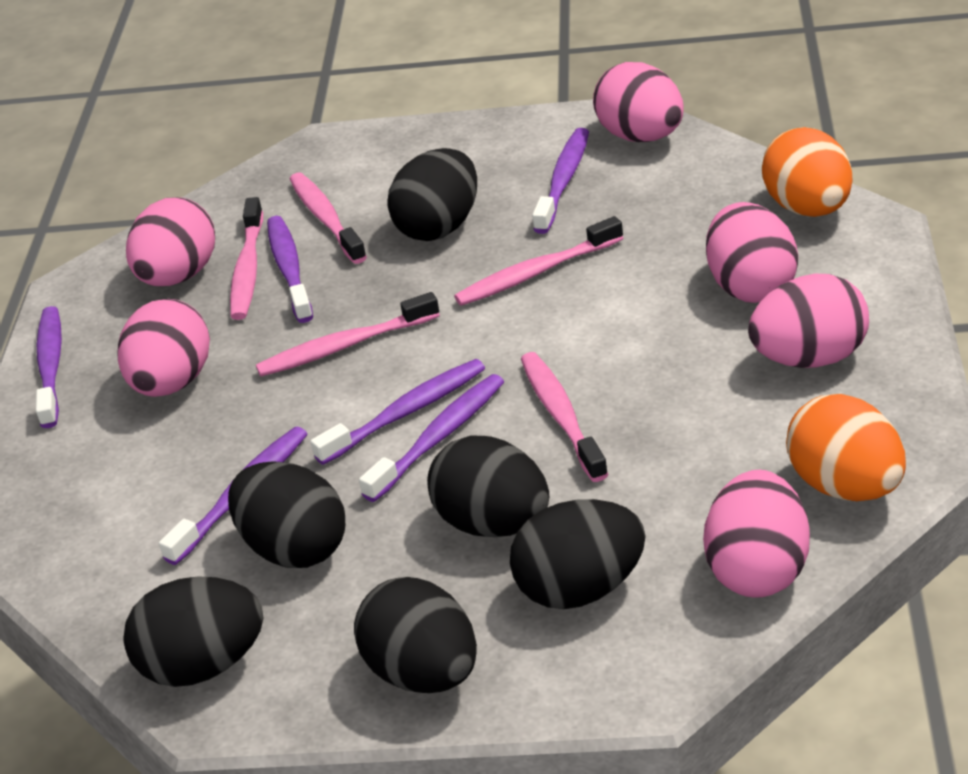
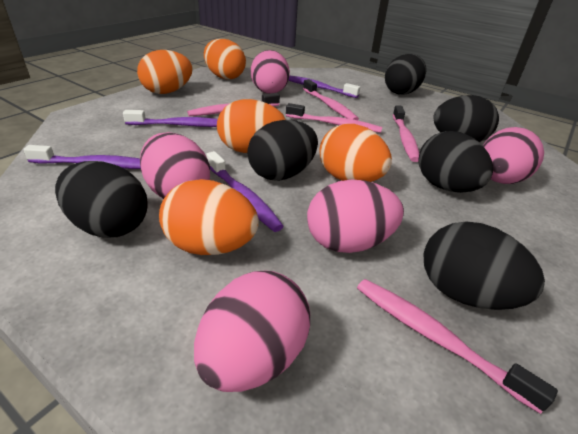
orange egg: [762,127,853,217] [786,394,906,501] = 2 -> [137,50,193,94] [159,179,259,255] [204,39,246,80] [217,99,286,153] [319,124,392,182] = 5
pink egg: [117,299,210,397] [126,197,215,286] [593,62,684,142] [703,470,810,598] [706,202,798,303] [748,274,869,368] = 6 -> [140,132,210,199] [194,271,310,392] [251,50,290,94] [307,180,404,253] [483,127,544,184] = 5
purple toothbrush: [36,306,62,428] [159,427,308,565] [267,216,313,323] [310,359,485,465] [359,374,504,502] [532,128,589,234] = 6 -> [23,145,141,169] [123,110,218,127] [206,151,284,232] [288,76,360,98] = 4

